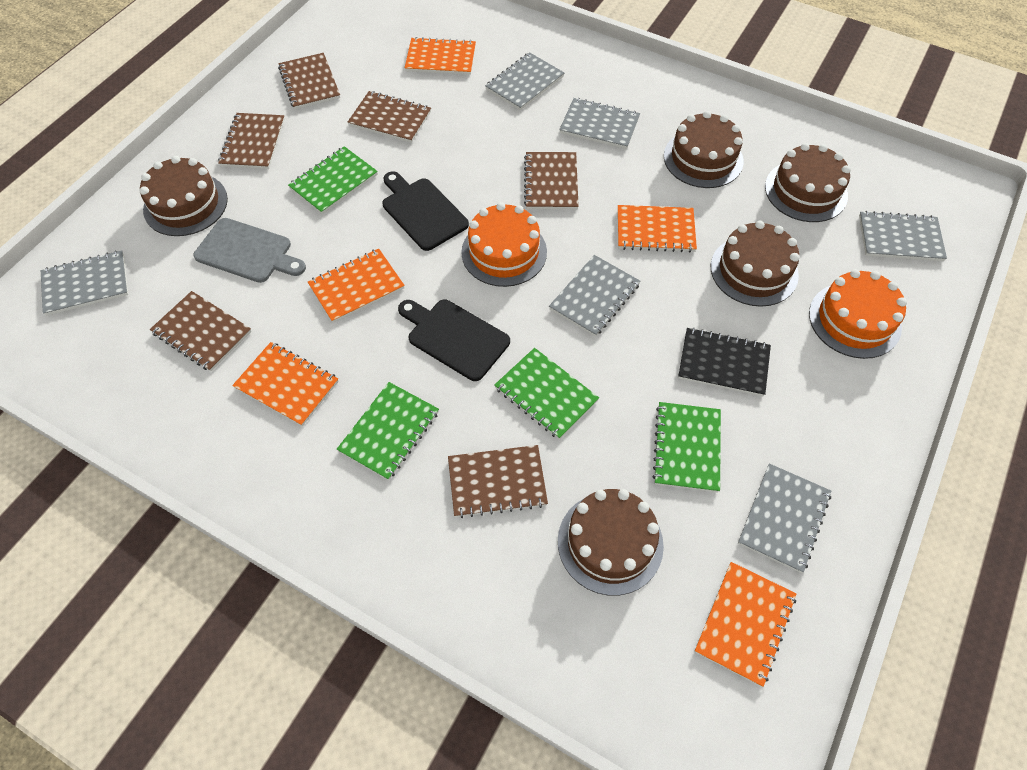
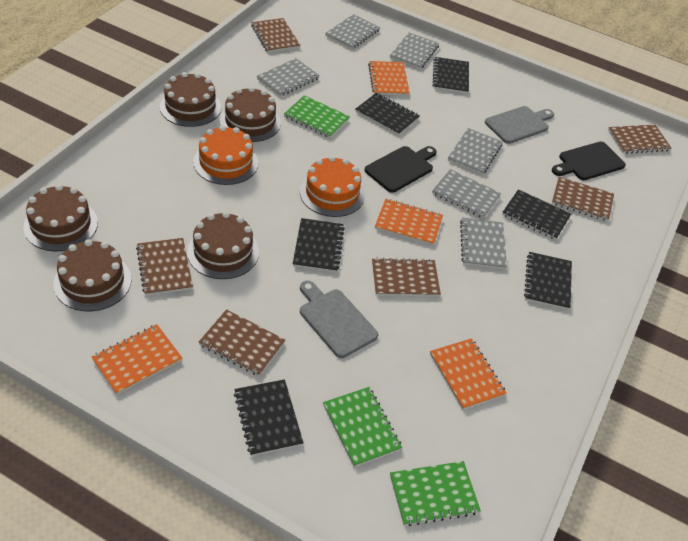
black notebook: [678,328,771,396] = 1 -> [234,379,304,456] [293,218,345,272] [355,93,420,135] [432,57,469,94] [502,189,571,240] [524,252,572,310] = 6
green notebook: [288,146,378,214] [337,382,439,480] [494,348,599,439] [652,402,721,493] = 4 -> [284,95,350,138] [323,387,402,467] [390,461,481,526] = 3
grey cutting board: [193,218,306,283] = 1 -> [300,281,378,358] [485,106,554,144] = 2
orange notebook: [232,342,339,426] [308,249,405,323] [405,37,476,75] [618,205,697,252] [694,562,796,687] = 5 -> [92,324,182,395] [368,61,410,96] [375,199,443,245] [430,338,506,410] = 4

